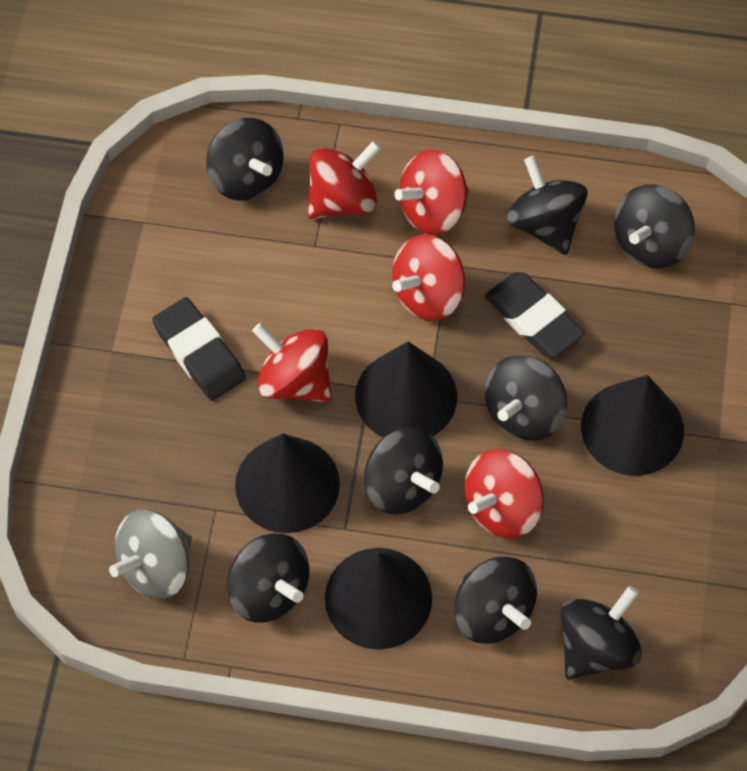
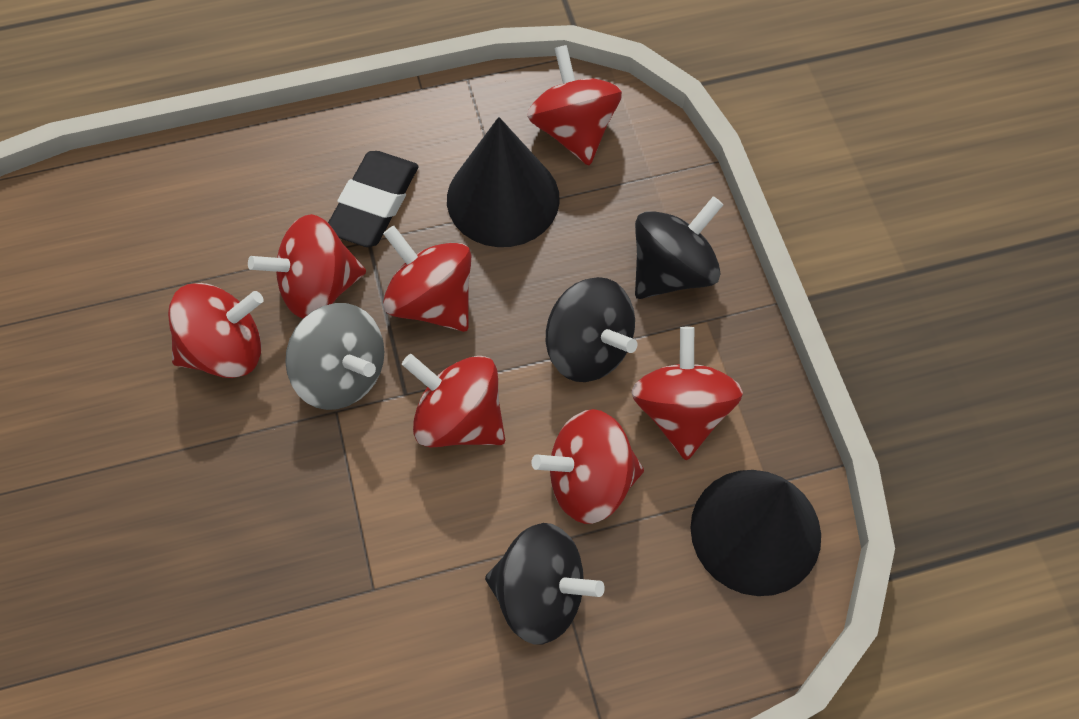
black cone: [235,433,340,533] [325,548,432,650] [355,341,457,437] [581,375,684,476] = 4 -> [447,117,560,247] [690,470,821,596] = 2
black eraser: [152,297,246,401] [485,272,585,358] = 2 -> [328,151,419,247] = 1
black spinning top: [206,118,284,201] [227,534,309,623] [364,427,443,515] [454,556,537,644] [485,355,567,441] [507,156,587,255] [560,586,642,680] [614,185,695,268] = 8 -> [485,523,605,645] [546,277,638,382] [635,196,723,299] = 3
red spinning top: [252,323,332,402] [307,141,381,219] [392,235,465,321] [394,150,469,235] [464,449,544,538] = 5 -> [168,283,263,378] [248,214,366,319] [383,226,471,332] [402,354,505,447] [527,45,622,165] [532,409,644,524] [631,327,743,460] = 7

